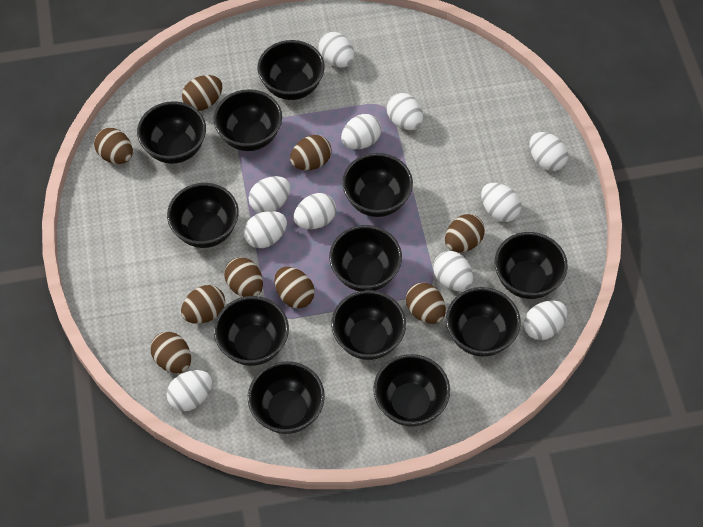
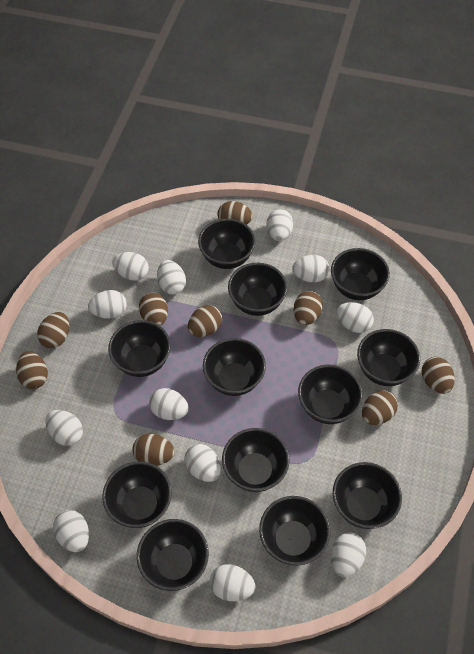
white egg: [167,370,212,412] [244,211,287,248] [249,176,290,213] [294,193,336,229] [318,32,354,68] [341,114,381,149] [386,93,423,130] [433,251,473,291] [481,183,521,222] [524,300,567,340] [529,132,568,171] = 11 -> [46,410,83,446] [53,510,89,552] [88,290,127,319] [112,252,149,281] [149,388,189,420] [157,260,186,295] [184,444,221,482] [209,564,256,601] [266,209,293,241] [292,255,330,283] [331,532,366,577] [336,302,374,333] = 12

